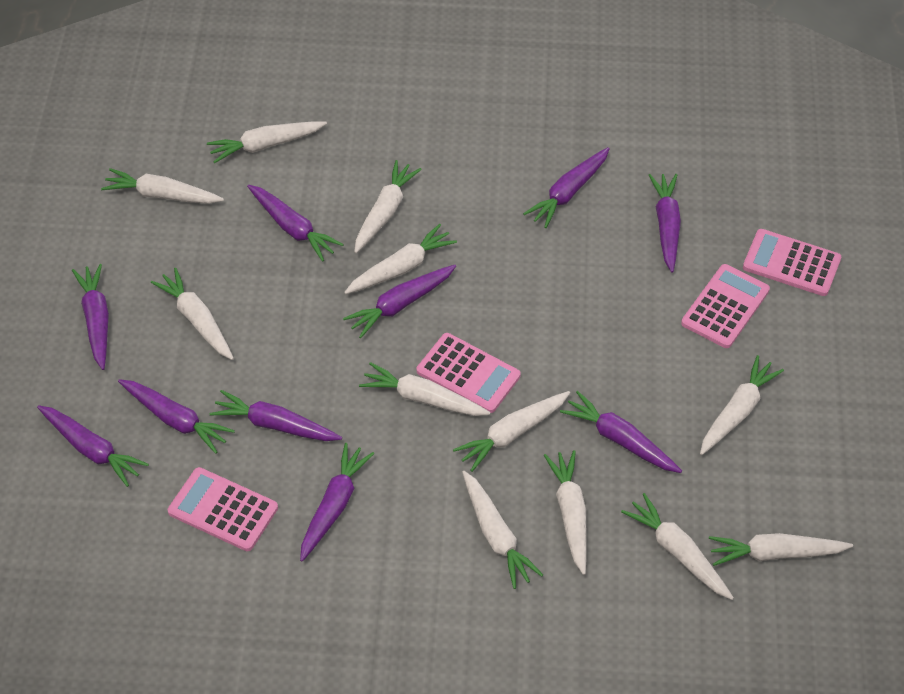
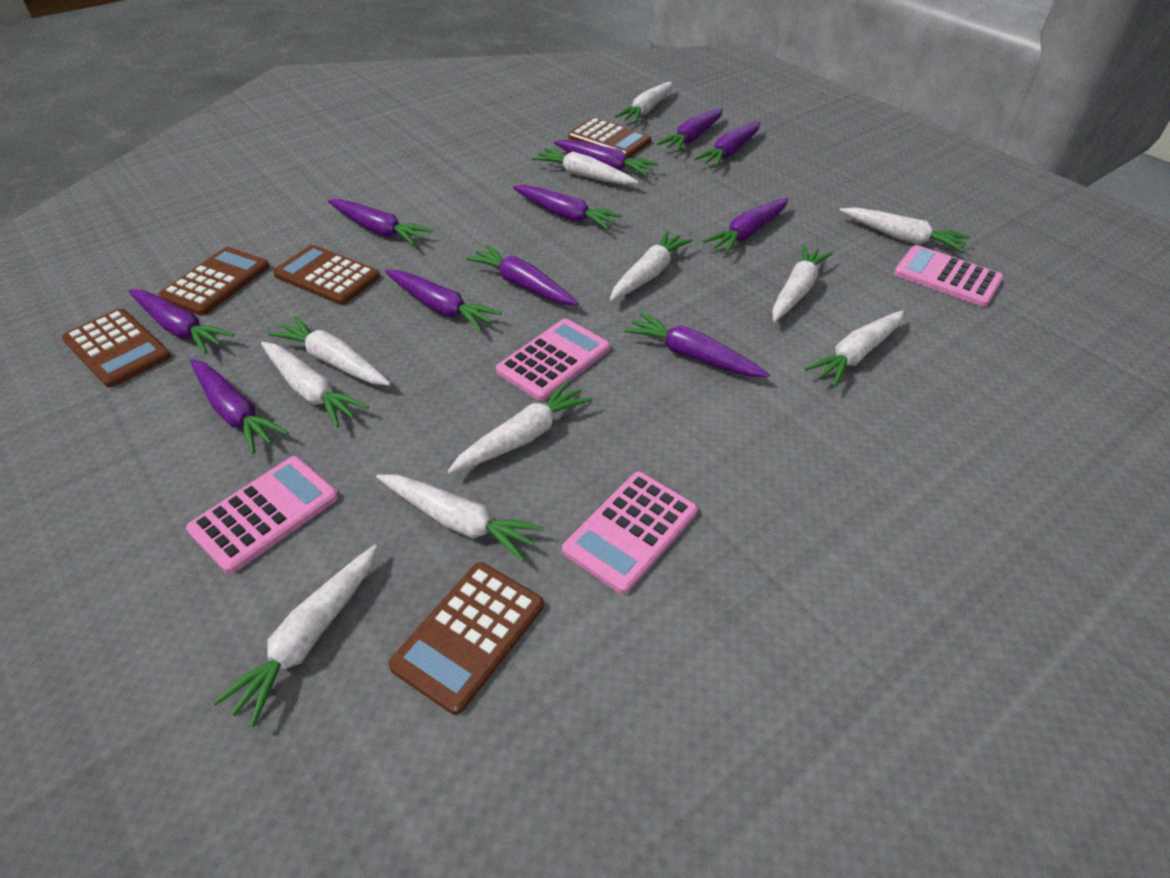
brown calculator: none = 0 -> [62,309,171,388] [158,247,270,316] [273,245,380,305] [388,562,544,715] [568,118,651,158] = 5
purple carrot: [37,405,149,487] [72,264,109,370] [118,379,235,454] [210,390,342,441] [247,185,344,262] [300,443,374,562] [343,265,456,338] [523,147,610,228] [560,391,682,473] [649,174,681,273] = 10 -> [129,289,235,354] [190,359,289,454] [328,199,433,246] [385,270,502,331] [466,245,579,306] [513,185,622,230] [554,140,658,176] [624,312,770,377] [657,108,723,152] [694,122,760,167] [703,198,789,254] = 11
white carrot: [101,168,224,204] [151,268,234,360] [207,121,327,163] [344,224,457,294] [354,160,422,253] [359,362,491,416] [453,391,570,472] [462,471,543,589] [544,450,586,575] [621,493,734,600] [700,355,784,455] [709,533,853,566] = 12 -> [213,545,378,727] [261,342,369,428] [268,316,391,386] [376,475,544,561] [447,380,593,474] [532,148,639,185] [610,230,693,301] [615,82,673,123] [772,244,833,322] [804,310,904,387] [839,207,970,252] = 11

